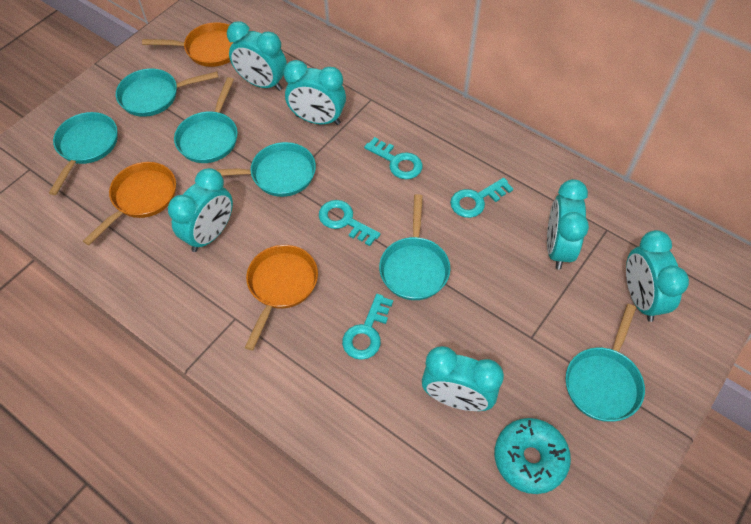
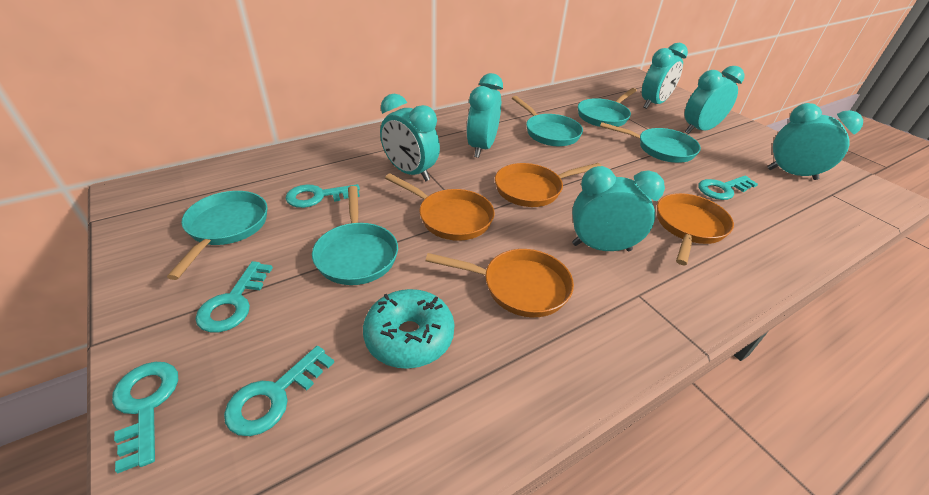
orange pan: [83,162,176,245] [142,22,233,67] [245,245,318,350] = 3 -> [385,174,495,241] [425,249,574,317] [495,163,601,207] [657,193,734,265] = 4
turquoise key: [319,200,381,246] [342,294,393,360] [364,137,423,179] [450,178,513,218] = 4 -> [112,362,178,473] [196,261,273,333] [224,346,334,436] [286,184,360,208] [699,176,758,200] = 5
turquoise pan: [49,112,117,195] [116,69,218,117] [174,77,238,163] [216,142,316,197] [379,194,450,300] [566,304,645,422] = 6 -> [167,191,268,280] [312,186,398,285] [512,96,583,146] [578,88,637,127] [600,122,701,163] = 5

